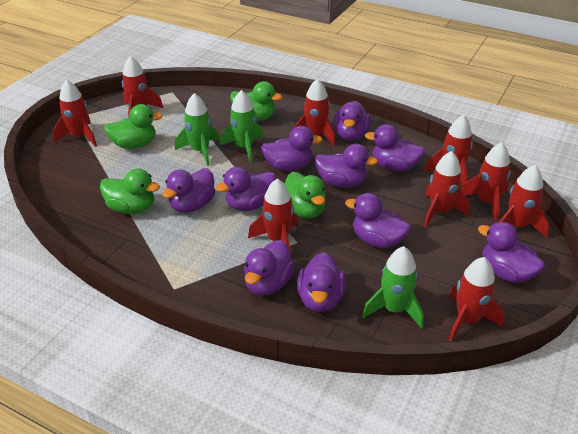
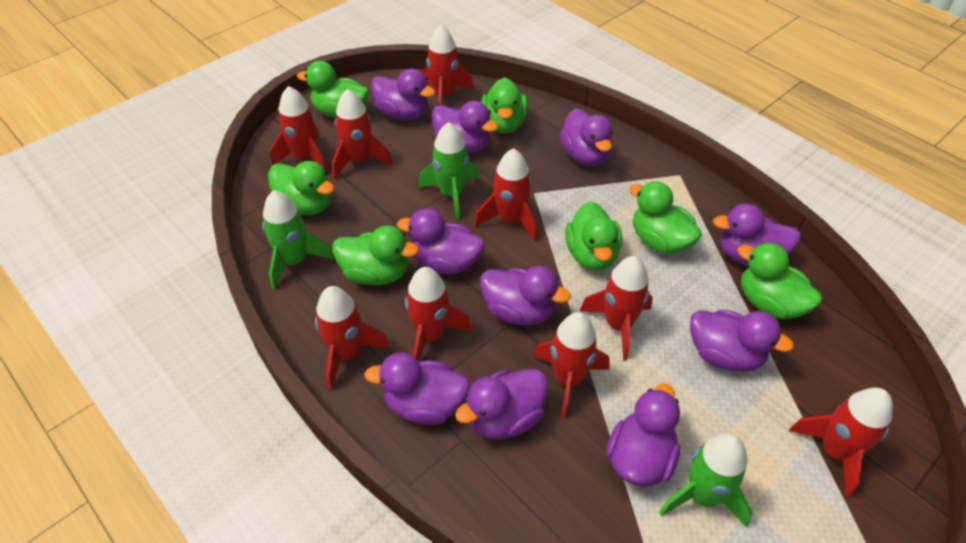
green duck: [100,168,160,214] [104,104,163,149] [230,81,283,121] [284,172,326,219] = 4 -> [268,161,335,215] [297,61,369,118] [332,225,419,285] [481,77,528,133] [565,201,622,271] [629,181,702,254] [737,242,822,319] = 7

